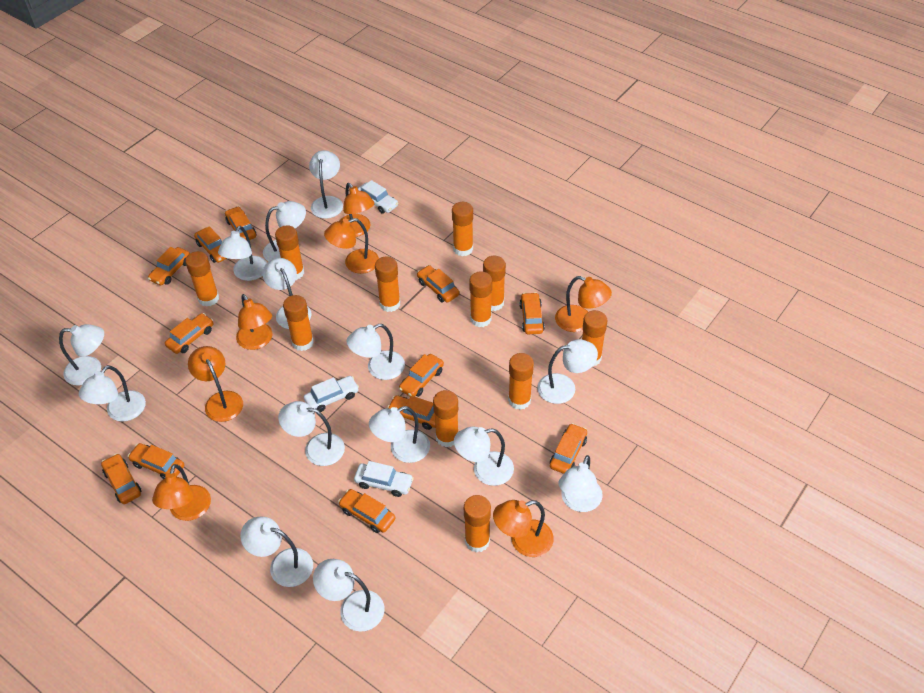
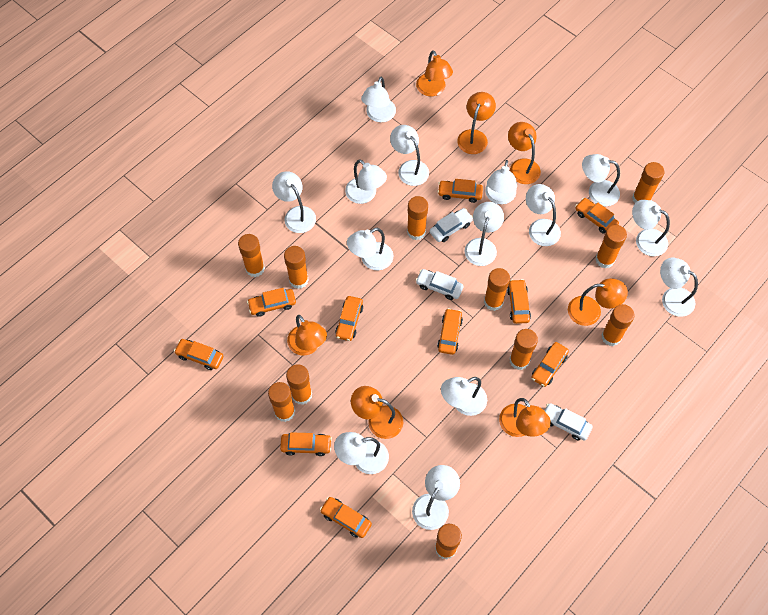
orange car: [101,454,141,504] [128,443,184,479] [148,247,190,285] [165,313,213,354] [194,226,227,263] [225,206,256,240] [338,489,395,533] [387,395,436,430] [399,354,444,397] [417,265,460,302] [519,292,545,334] [550,423,587,474] = 12 -> [174,339,223,370] [247,288,296,317] [280,432,332,456] [320,497,372,538] [335,296,363,341] [437,179,483,203] [437,308,463,355] [507,279,531,324] [531,342,569,387] [575,198,619,234] = 10

